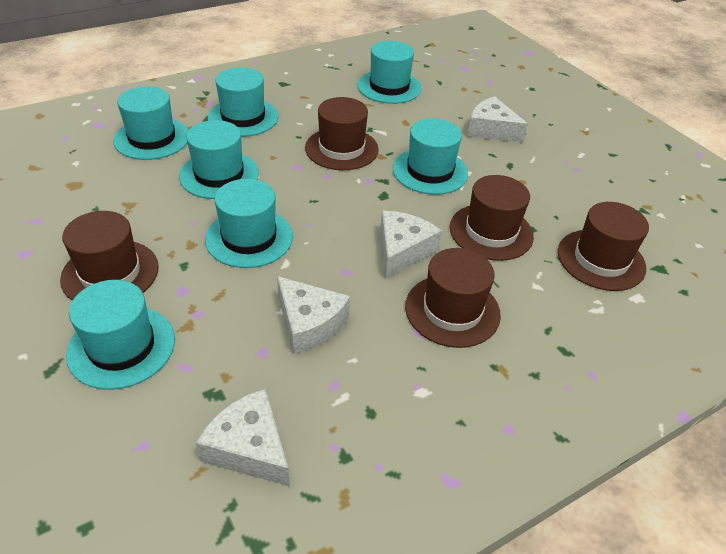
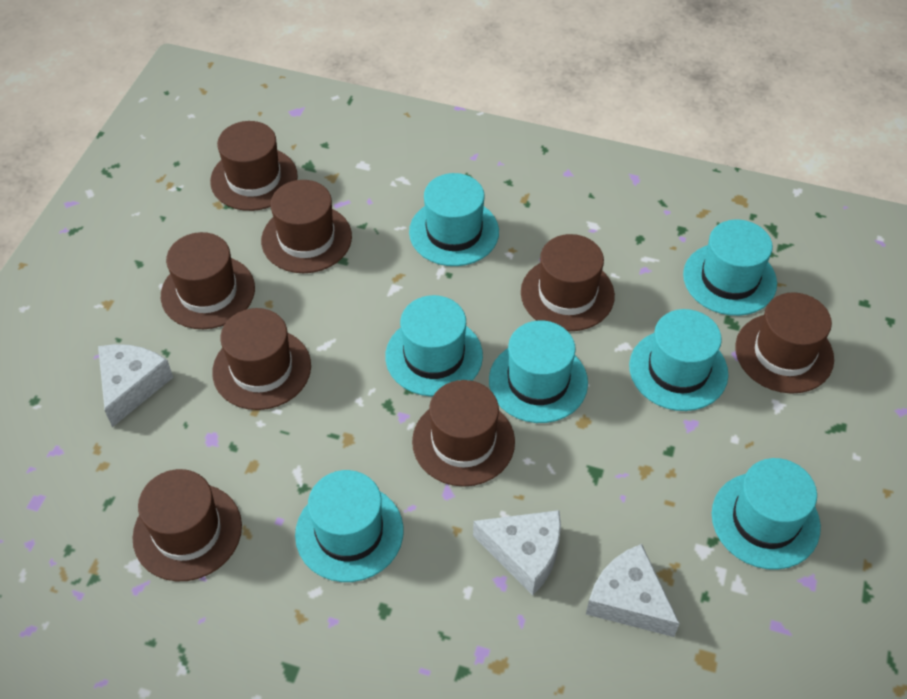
brown hat: [60,211,159,301] [305,97,379,170] [405,248,501,348] [450,175,534,261] [558,202,649,291] = 5 -> [133,469,242,581] [161,232,255,329] [210,121,298,211] [212,308,311,410] [261,180,352,273] [412,380,515,487] [521,234,615,331] [735,292,834,394] = 8
white cheese: [196,389,290,486] [277,276,350,354] [380,211,442,278] [467,96,528,143] = 4 -> [98,344,173,427] [473,510,561,595] [586,544,680,637] = 3

